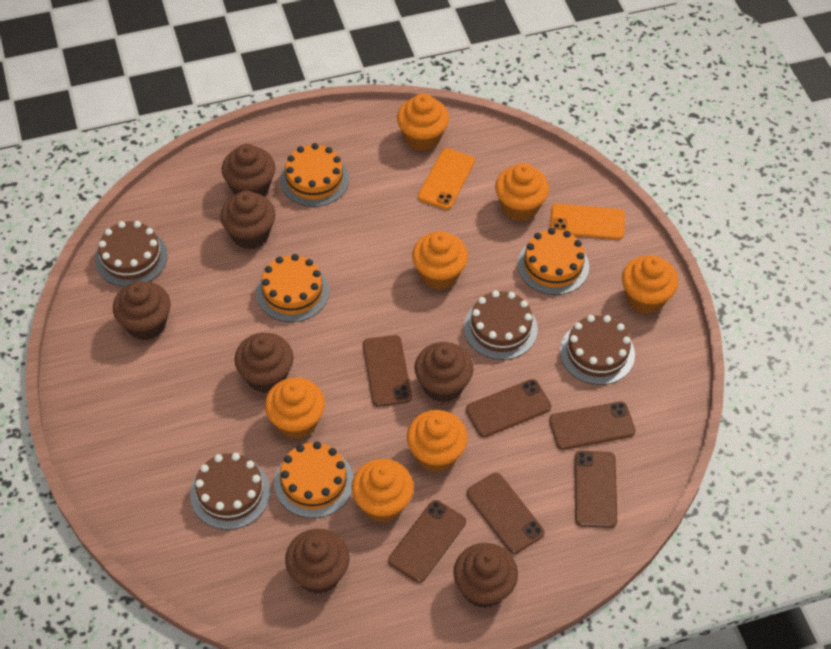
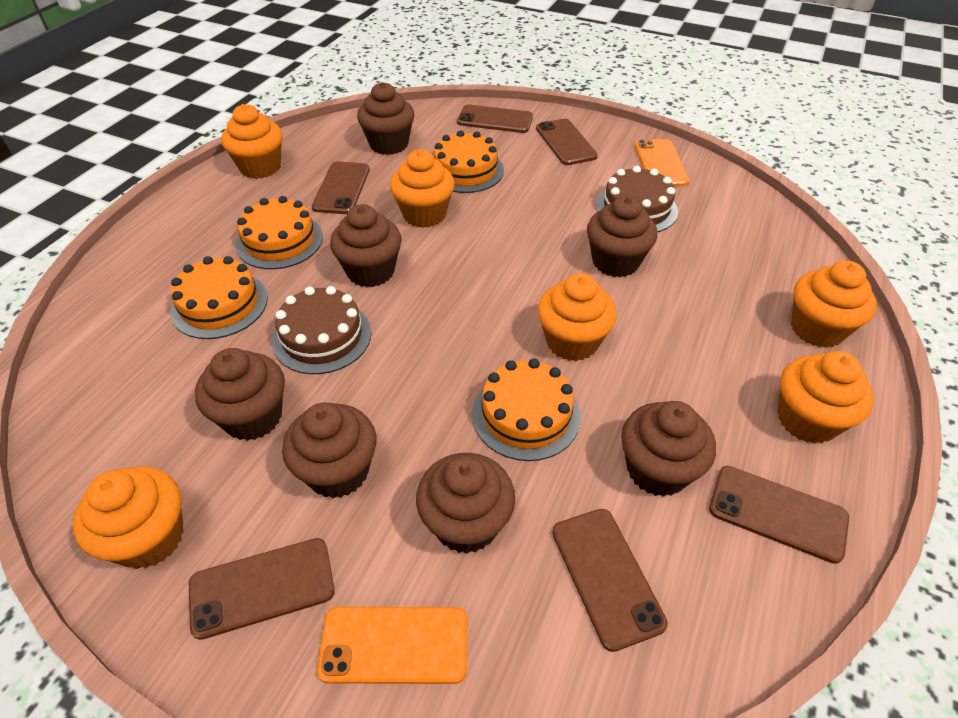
brown cake: [95,221,168,287] [190,453,270,530] [464,290,538,360] [560,315,635,385] = 4 -> [272,286,372,374] [596,166,678,232] = 2
orange cupcake: [265,378,325,439] [351,459,414,522] [397,94,449,151] [407,410,468,472] [412,231,468,290] [495,163,549,221] [622,255,678,314] = 7 -> [73,466,184,569] [221,104,283,179] [390,149,455,228] [538,273,617,361] [778,351,874,444] [791,261,877,348] = 6

